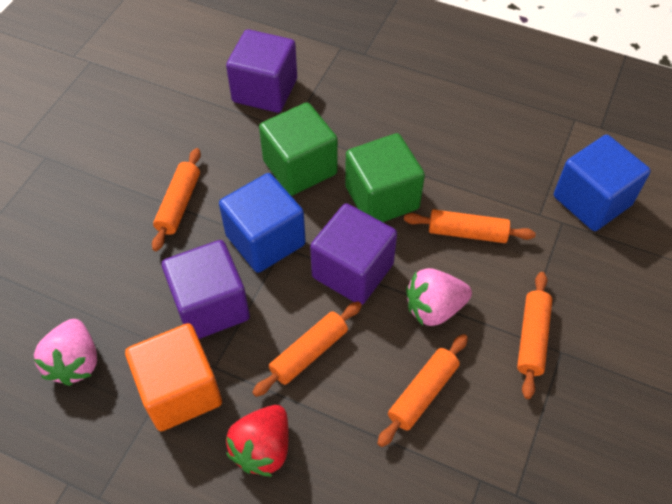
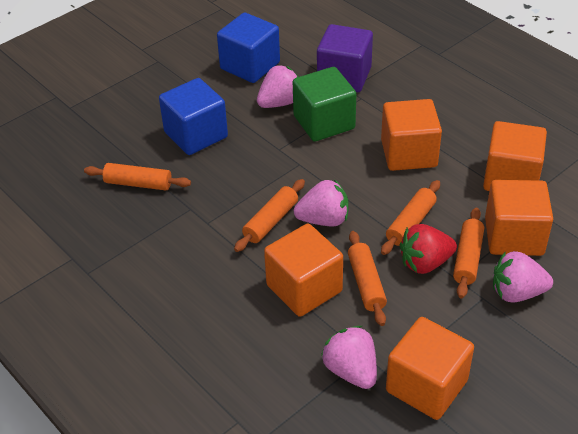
green cube: [259,102,338,196] [345,133,425,222] = 2 -> [293,67,356,141] = 1
orange cube: [125,323,222,431] = 1 -> [264,224,343,317] [381,99,442,171] [386,317,474,420] [483,121,547,191] [485,180,553,256] = 5
pink strawberry: [34,319,97,386] [406,268,472,326] = 2 -> [257,65,298,108] [294,179,348,226] [321,326,377,389] [493,251,553,303] = 4
purple cube: [162,240,250,339] [226,29,297,113] [310,203,397,305] = 3 -> [317,24,373,92] = 1

